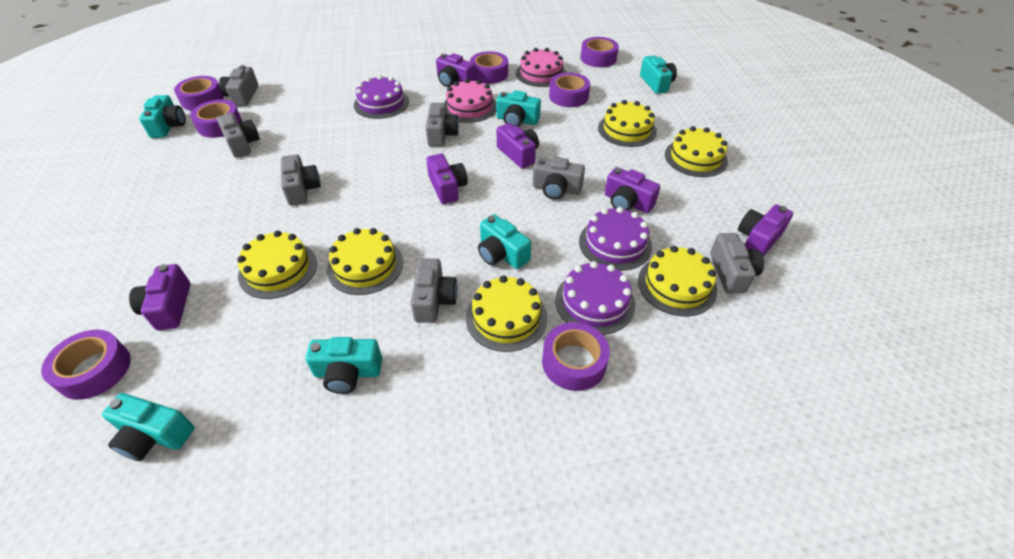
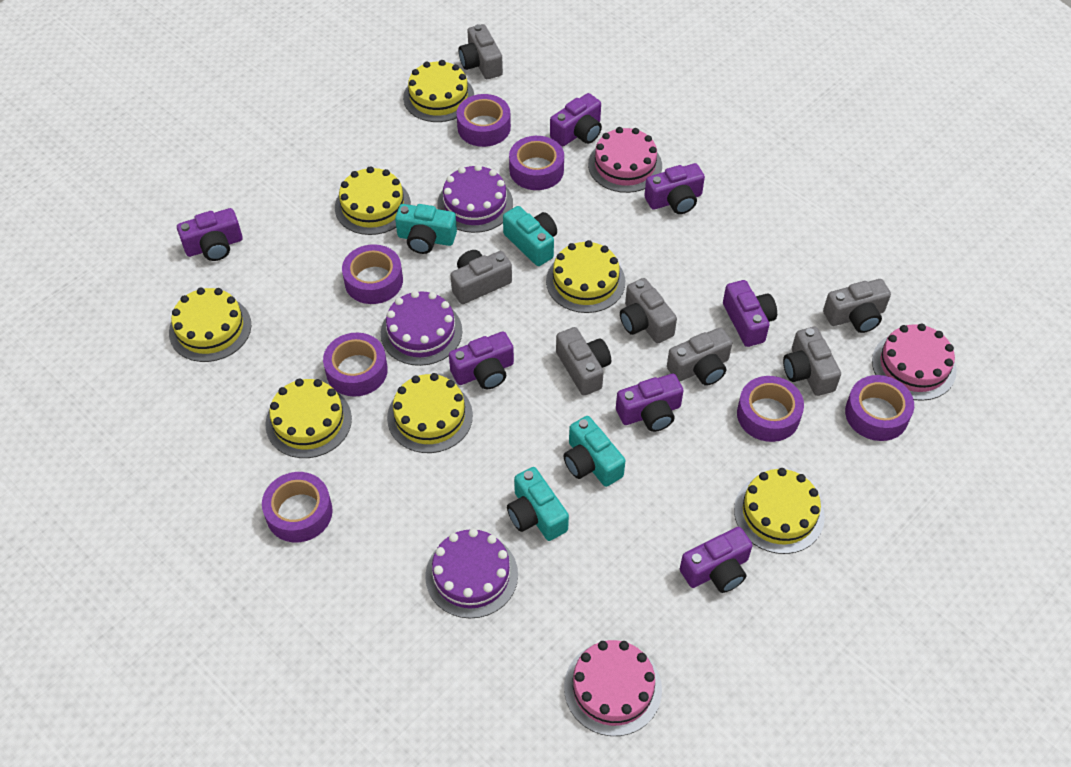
pink cake: [444,79,496,123] [516,48,566,87] = 2 -> [564,640,662,736] [588,127,662,193] [872,323,957,401] = 3
purple camera: [129,264,191,330] [426,154,468,204] [436,53,476,87] [497,123,539,169] [605,167,660,213] [738,204,793,256] = 6 -> [177,208,242,261] [449,332,514,389] [550,93,602,146] [616,374,683,432] [644,163,705,214] [680,527,753,593] [723,280,777,347] = 7
turquoise camera: [102,393,194,461] [139,95,186,138] [306,337,382,394] [478,214,531,269] [496,90,541,127] [640,55,677,94] = 6 -> [395,204,457,254] [503,206,557,266] [507,467,569,541] [563,416,625,487] = 4
yellow cake: [237,230,317,299] [327,228,403,295] [466,276,547,352] [598,100,657,147] [638,246,717,316] [665,126,728,177] = 6 -> [169,288,251,362] [265,379,352,458] [335,166,411,235] [387,373,473,453] [403,60,474,122] [546,240,625,313] [734,468,825,554] = 7

